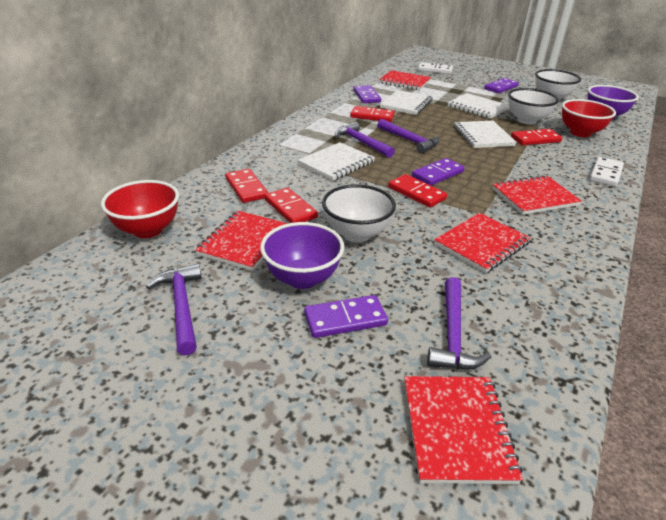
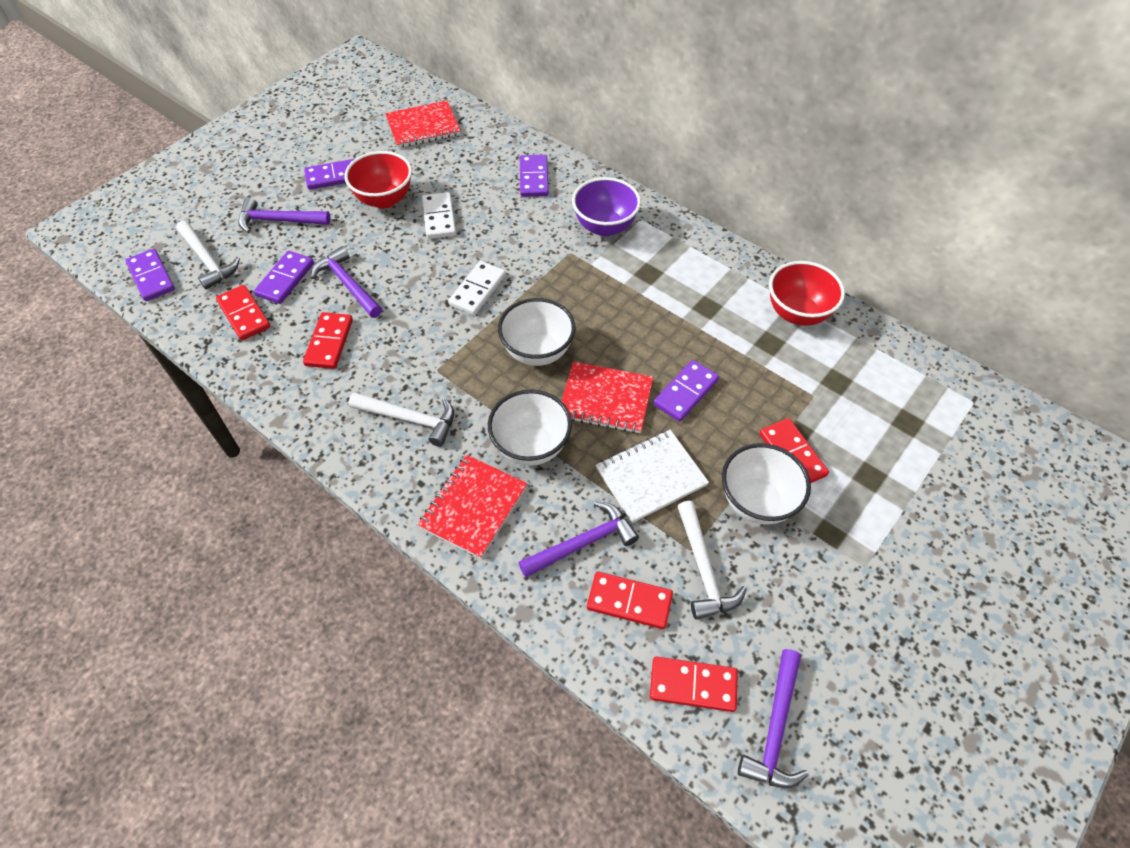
purple bowl: [260,222,344,289] [588,85,639,119] = 2 -> [572,177,641,236] = 1
purple domino: [304,295,388,338] [353,85,381,103] [412,158,465,185] [484,78,519,93] = 4 -> [125,249,175,301] [254,251,314,304] [304,158,356,190] [520,155,549,197] [653,360,719,422] = 5
red notebook: [195,211,288,271] [379,70,431,90] [404,376,523,484] [434,213,531,273] [492,175,582,215] = 5 -> [385,100,461,148] [417,455,527,559] [562,362,653,434] = 3
white hammer: none = 0 -> [176,220,240,290] [348,392,454,447] [677,501,747,620] = 3
white notebook: [298,142,375,181] [380,90,433,115] [448,93,509,119] [454,121,517,148] = 4 -> [596,430,709,523] = 1

